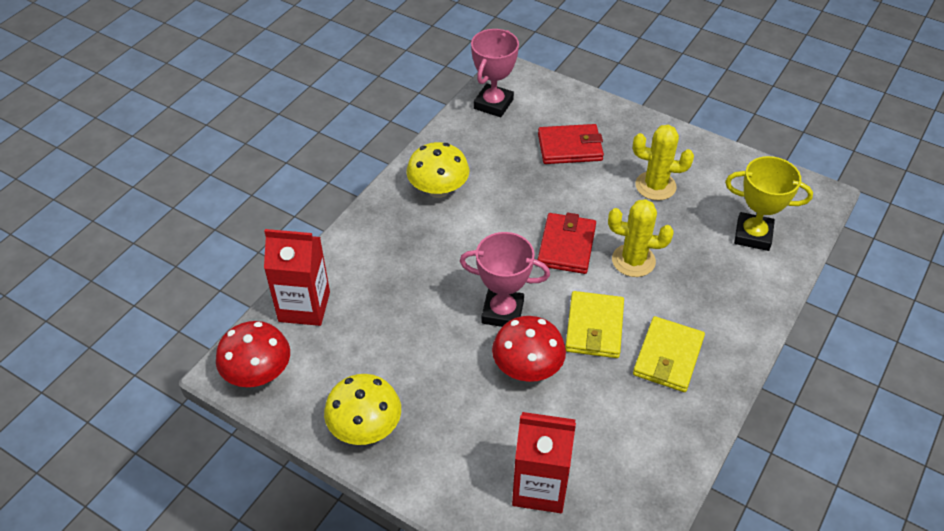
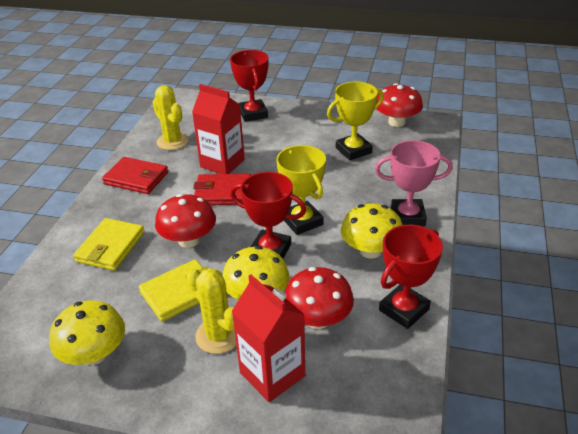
pink trophy: [460,232,550,327] [471,29,519,117] = 2 -> [375,140,453,226] = 1
red mushroom: [216,321,290,387] [492,316,566,382] = 2 -> [155,194,216,248] [285,267,354,329] [376,83,423,127] = 3
red trophy: none = 0 -> [230,50,269,122] [230,172,306,258] [379,225,443,329] = 3
yellow mushroom: [324,374,401,445] [406,142,469,198] = 2 -> [49,300,125,365] [222,246,289,300] [341,203,402,259] = 3
yellow trophy: [725,156,813,251] = 1 -> [276,145,326,235] [327,82,384,160] = 2

